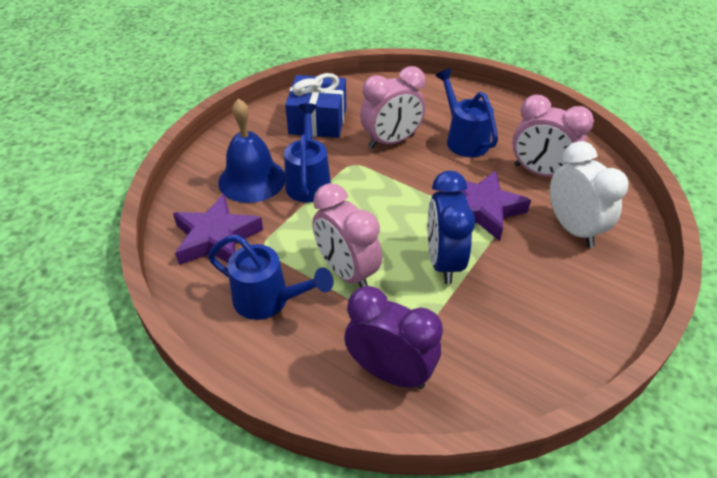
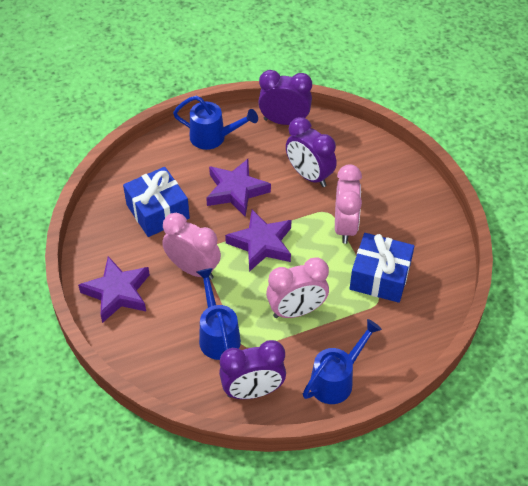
blue bell: [218,98,285,203] = 1 -> none = 0
blue clock: [428,171,475,284] = 1 -> none = 0
blue gift: [285,73,346,138] = 1 -> [123,167,190,237] [350,233,414,303] = 2
purple clock: [344,286,443,389] = 1 -> [219,340,286,399] [258,70,312,125] [286,117,337,187] = 3
purple star: [173,194,263,265] [459,171,531,241] = 2 -> [78,256,150,323] [206,159,271,217] [225,210,291,272] = 3
white clock: [550,141,629,247] = 1 -> none = 0

